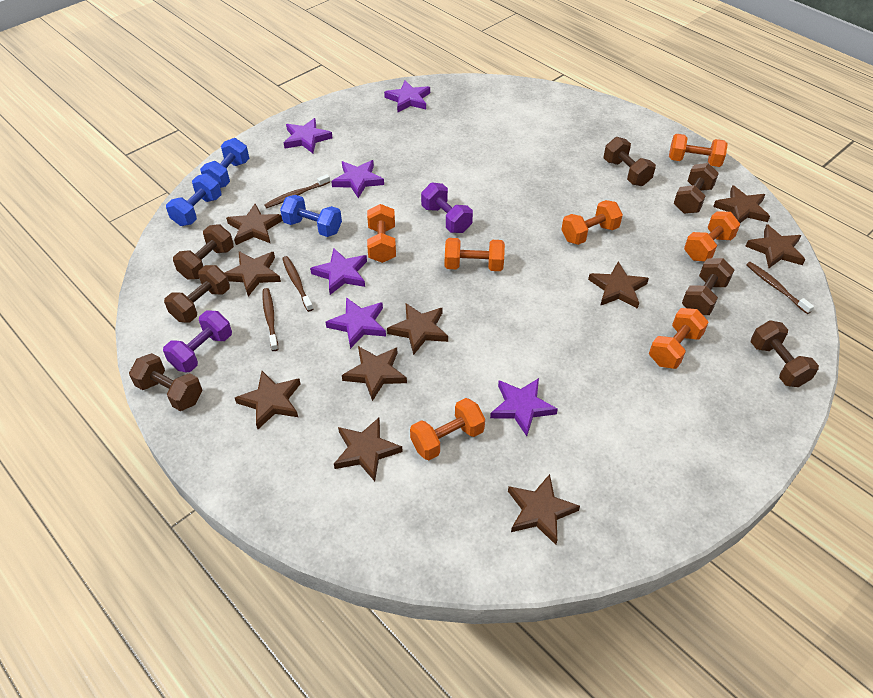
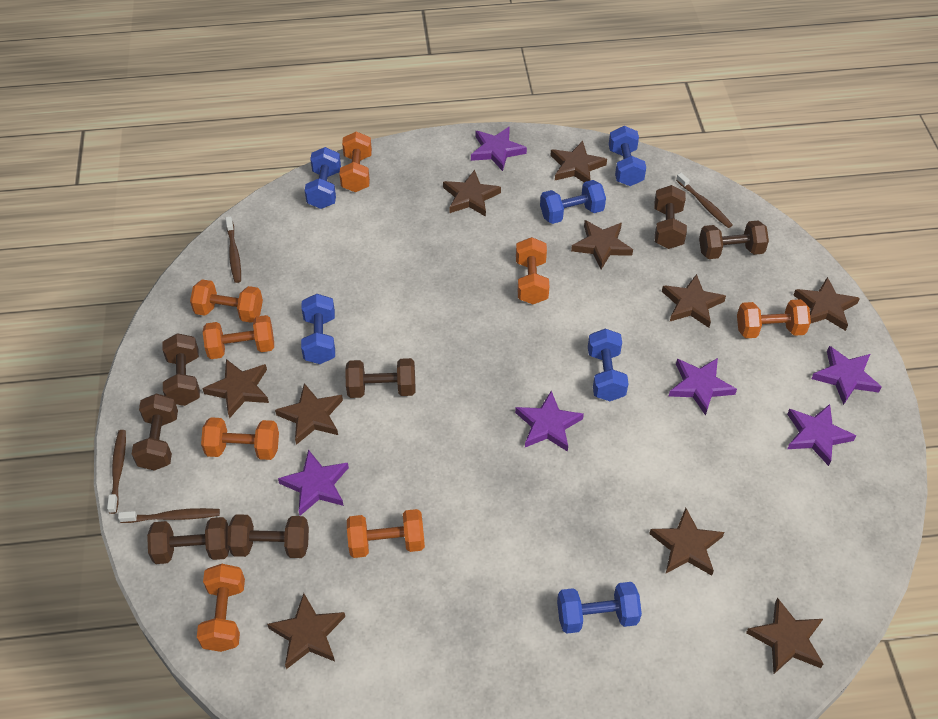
blue dumbbell: [166,173,222,226] [200,138,249,188] [280,195,342,237] = 3 -> [301,294,335,364] [305,147,341,209] [540,180,606,224] [557,582,642,634] [588,328,629,401] [609,126,646,186] = 6
orange dumbbell: [367,204,396,263] [410,398,485,460] [445,238,505,271] [561,200,623,245] [649,308,709,369] [669,134,728,167] [684,211,740,262] = 7 -> [190,279,263,323] [197,564,245,652] [201,417,279,460] [203,315,274,359] [339,131,372,192] [347,509,425,558] [516,237,549,304] [737,299,811,338] = 8
purple dumbbell: [163,311,232,372] [421,183,473,233] = 2 -> none = 0

